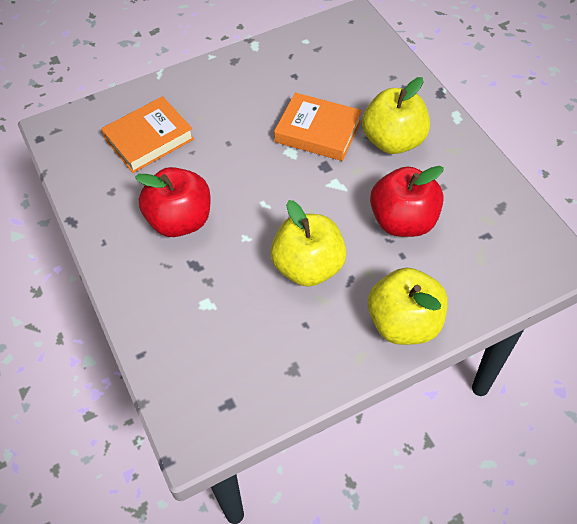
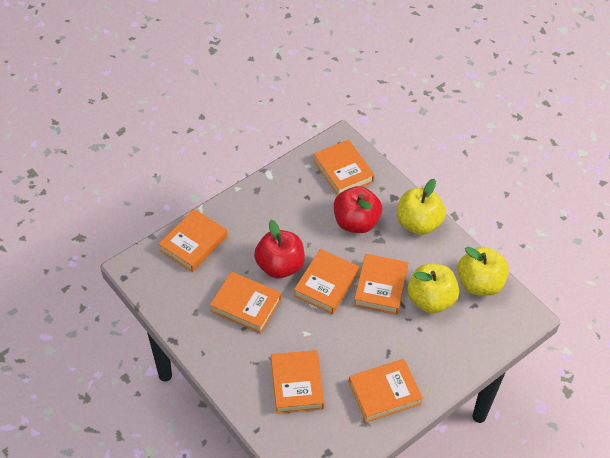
orange book: [101,96,194,173] [274,93,362,161] = 2 -> [159,209,227,272] [210,271,281,334] [271,350,324,414] [294,249,359,314] [313,139,375,196] [349,359,423,422] [354,254,408,315] = 7

